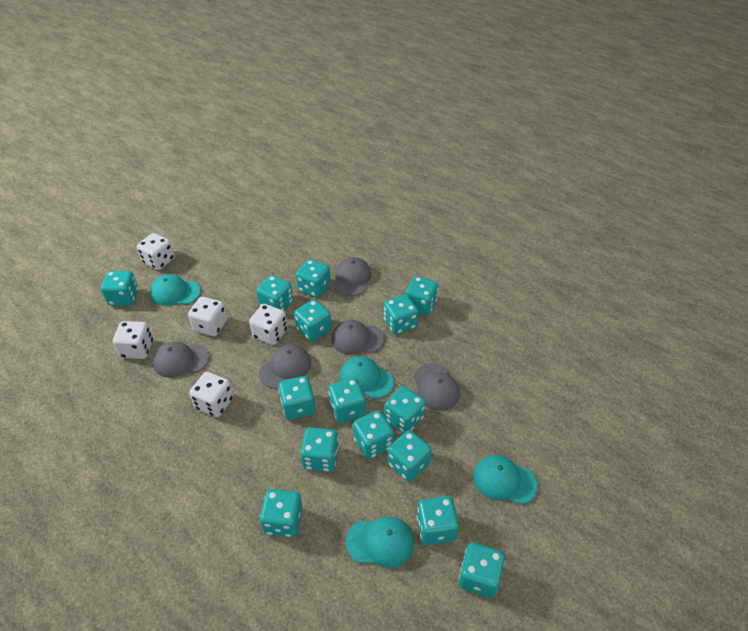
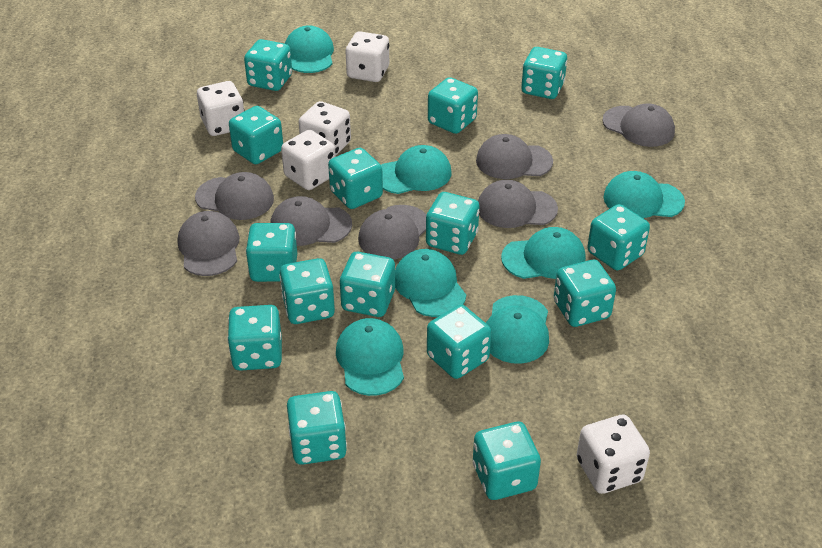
grey cap: [153,341,209,377] [259,344,311,389] [331,320,385,355] [334,257,371,296] [414,363,460,411] = 5 -> [178,211,240,276] [195,172,274,220] [270,196,352,246] [358,205,427,259] [476,134,553,179] [478,180,558,228] [602,104,675,147] = 7
turquoise cap: [150,274,201,306] [340,356,394,399] [346,517,414,568] [473,455,538,505] = 4 -> [285,25,334,73] [336,318,404,396] [381,145,451,194] [395,249,466,317] [486,295,549,364] [501,227,586,279] [603,171,685,218] = 7

